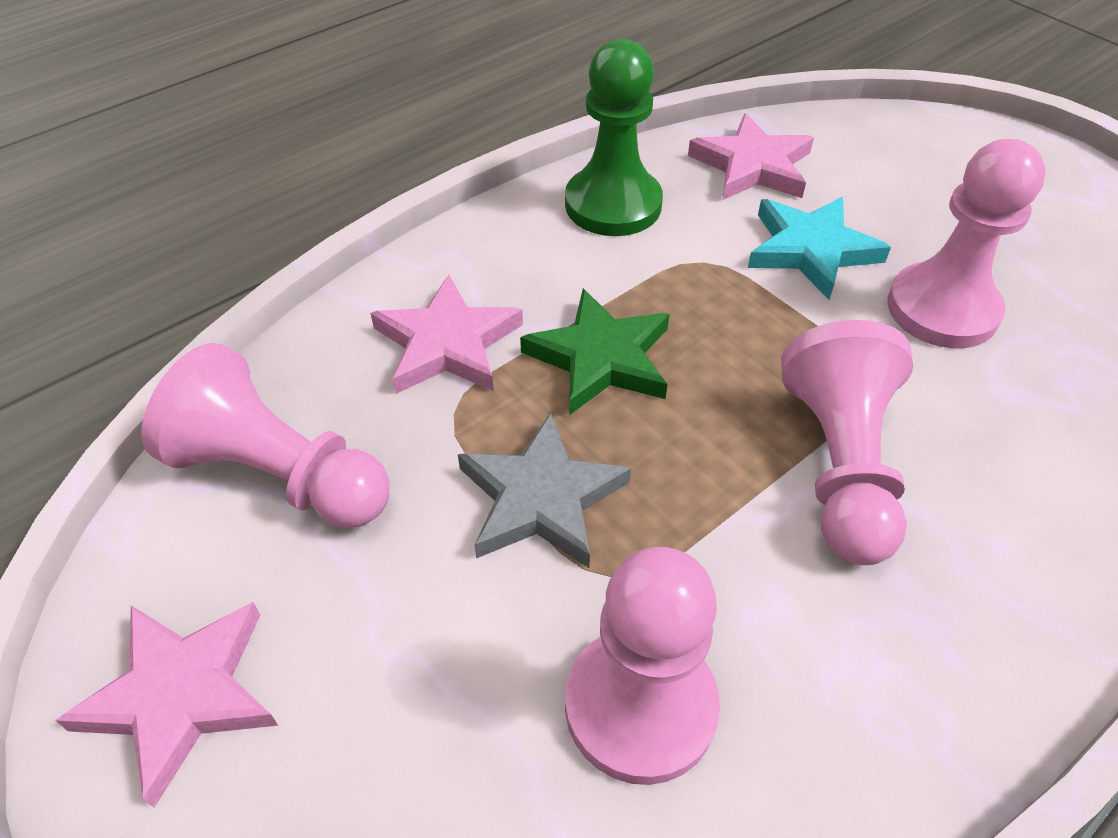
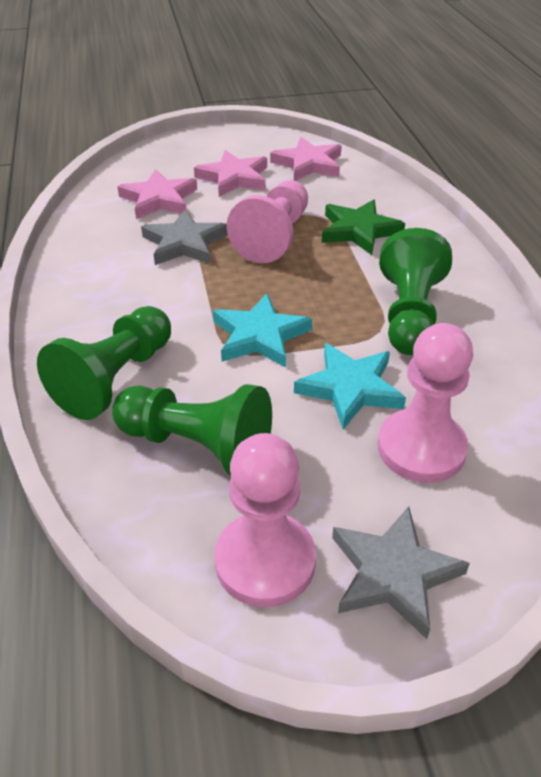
green pawn: [565,39,663,236] = 1 -> [37,306,171,420] [112,384,272,475] [379,228,452,355] = 3
grey star: [458,413,631,568] = 1 -> [141,209,228,265] [332,506,470,639] = 2
pink pawn: [141,343,390,528] [565,547,720,785] [781,320,913,565] [888,139,1046,348] = 4 -> [214,433,316,607] [227,180,308,263] [378,323,473,483] = 3
turquoise star: [748,197,891,300] = 1 -> [213,293,312,368] [294,343,406,429] = 2

